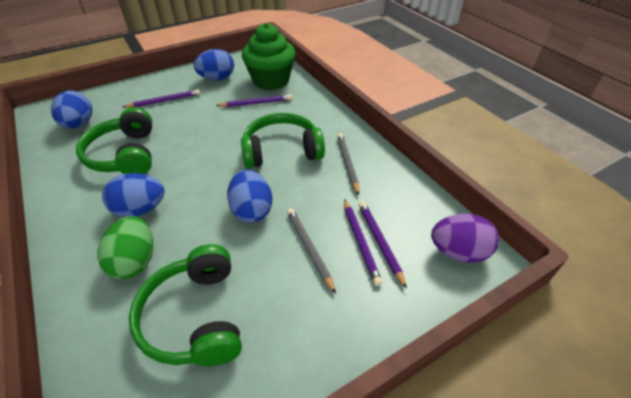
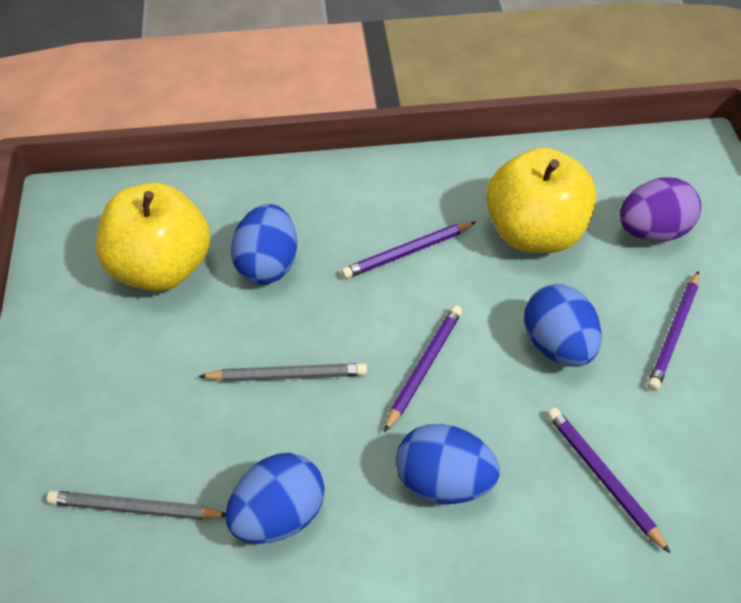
green cupcake: [242,23,296,90] = 1 -> none = 0
green egg: [97,216,153,279] = 1 -> none = 0
green headphones: [76,107,152,174] [129,244,242,366] [241,113,325,168] = 3 -> none = 0
yellow apple: none = 0 -> [96,182,210,291] [486,148,596,253] = 2

